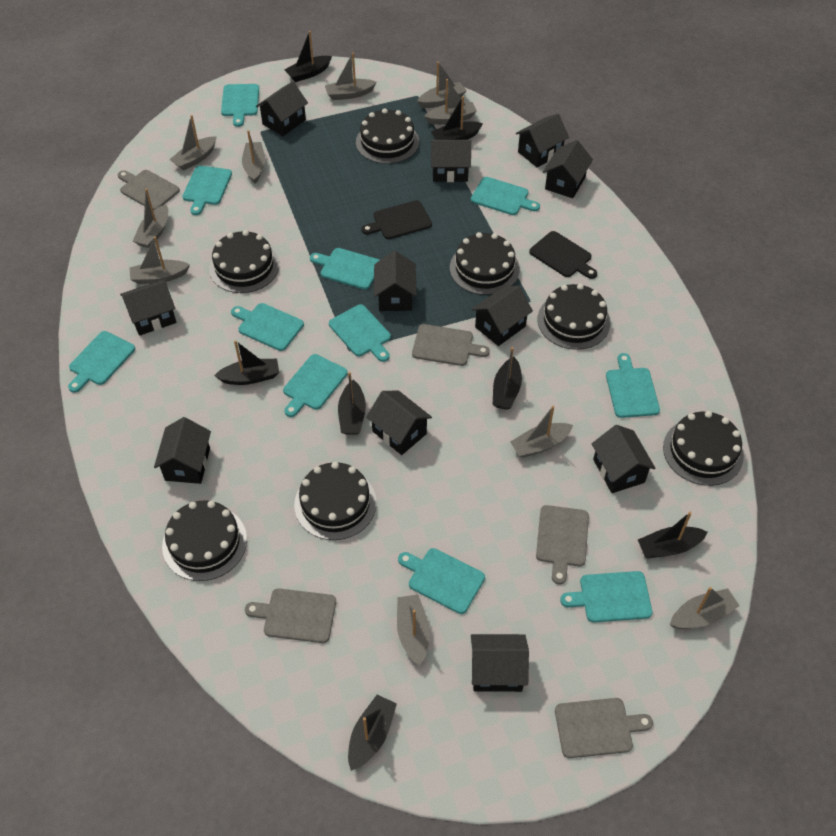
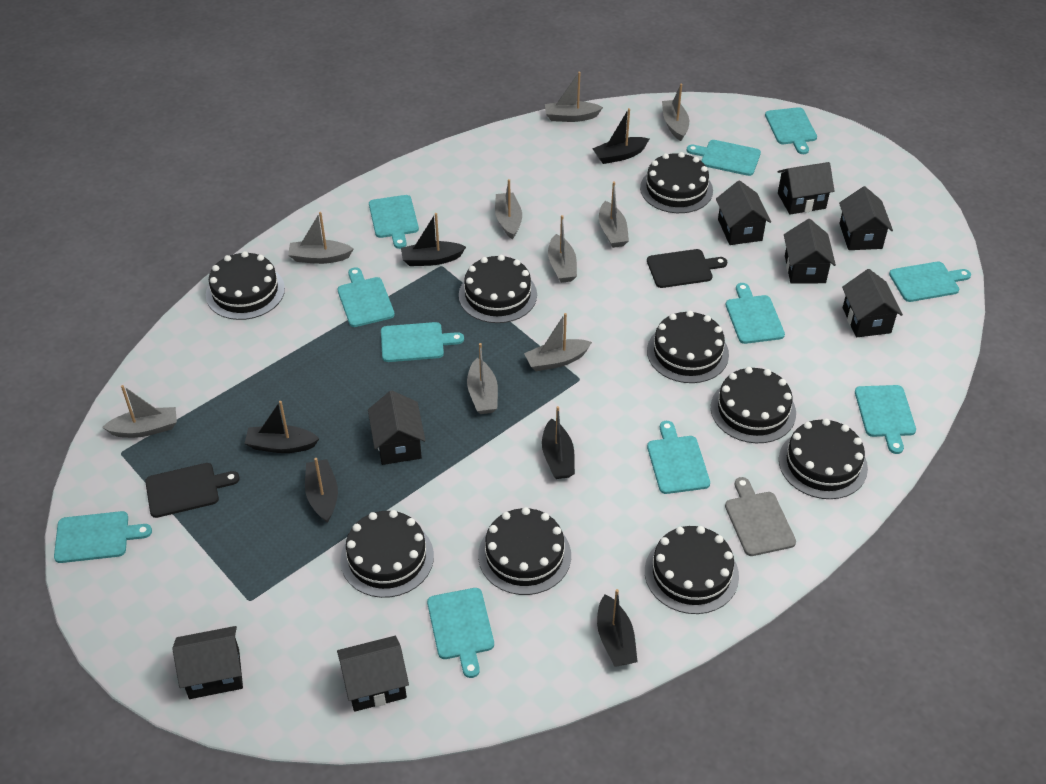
black boat: [214,340,279,385] [285,31,332,82] [338,372,366,435] [348,695,397,771] [431,96,483,140] [493,347,522,410] [638,512,708,558] = 7 -> [244,401,320,453] [305,458,338,523] [401,213,466,266] [542,406,575,479] [592,108,649,164] [597,589,638,667] = 6
black cake: [162,500,247,581] [209,230,279,293] [294,462,377,540] [356,108,419,164] [450,232,520,295] [537,284,610,350] [663,411,744,486] = 7 -> [206,251,285,320] [340,510,434,598] [459,255,537,323] [478,507,571,595] [640,152,713,213] [645,526,739,614] [647,311,729,383] [711,367,796,443] [779,419,868,499] = 9
black house: [120,280,176,336] [154,417,211,484] [256,81,308,136] [366,390,432,455] [374,251,417,311] [431,140,471,182] [471,634,529,692] [472,286,533,346] [516,114,569,168] [543,140,593,198] [592,425,656,493] = 11 -> [172,626,243,699] [337,636,409,712] [368,390,426,465] [716,180,771,245] [777,162,834,214] [784,219,836,284] [839,186,893,250] [842,269,903,337] = 8
grey boat: [129,236,190,284] [133,188,168,248] [169,115,217,171] [242,130,265,183] [325,52,377,100] [397,595,430,666] [417,62,467,108] [424,79,477,125] [510,406,573,458] [670,587,739,629] = 10 -> [102,385,177,438] [288,212,354,264] [467,343,498,414] [495,179,522,239] [524,313,592,371] [545,72,603,122] [548,215,577,283] [599,181,629,248] [662,83,689,141] = 9
grey cutting board: [118,170,180,210] [245,588,336,643] [412,324,490,366] [536,505,589,584] [555,698,653,758] = 5 -> [725,477,796,556] = 1

